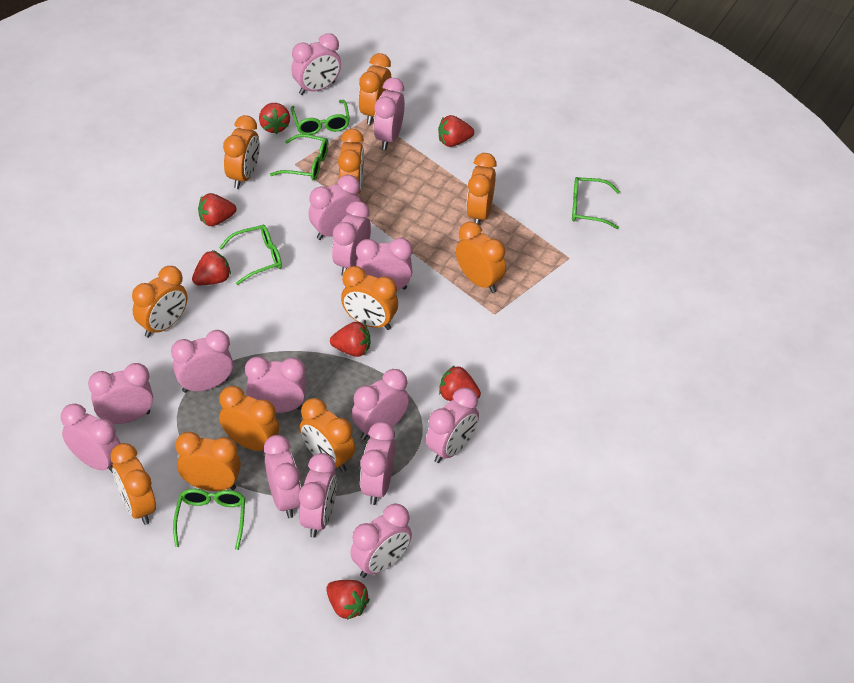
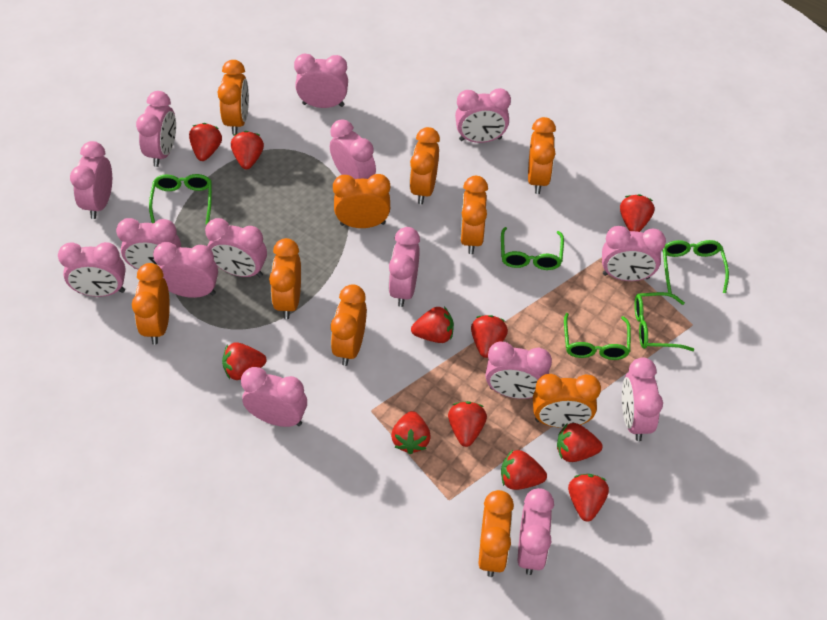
orange clock: [110,443,156,525] [132,266,187,338] [175,432,241,491] [219,386,279,451] [223,115,260,189] [300,398,355,472] [338,129,364,195] [341,266,398,330] [358,53,391,125] [456,222,506,293] [466,153,497,224] = 11 -> [132,263,170,345] [218,60,249,135] [269,238,301,319] [331,284,367,366] [333,174,390,228] [409,127,440,204] [460,176,488,254] [479,490,514,577] [528,117,556,194] [533,374,601,428] = 10
red strawberry: [192,250,231,285] [198,193,236,226] [259,103,290,134] [326,580,370,620] [330,322,370,357] [438,115,474,147] [439,365,481,401] = 7 -> [189,123,222,161] [222,342,267,380] [231,131,264,169] [391,411,431,454] [411,307,454,343] [448,401,487,447] [471,315,508,358] [501,450,547,490] [557,423,602,462] [568,474,609,521] [620,194,654,232] = 11

